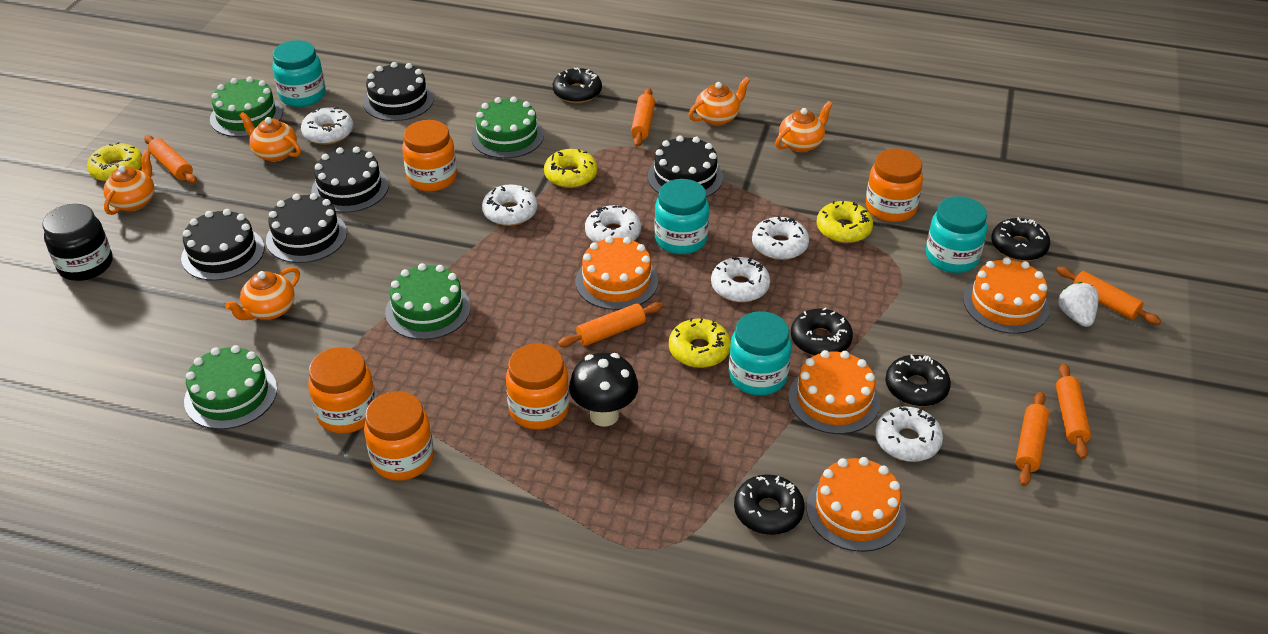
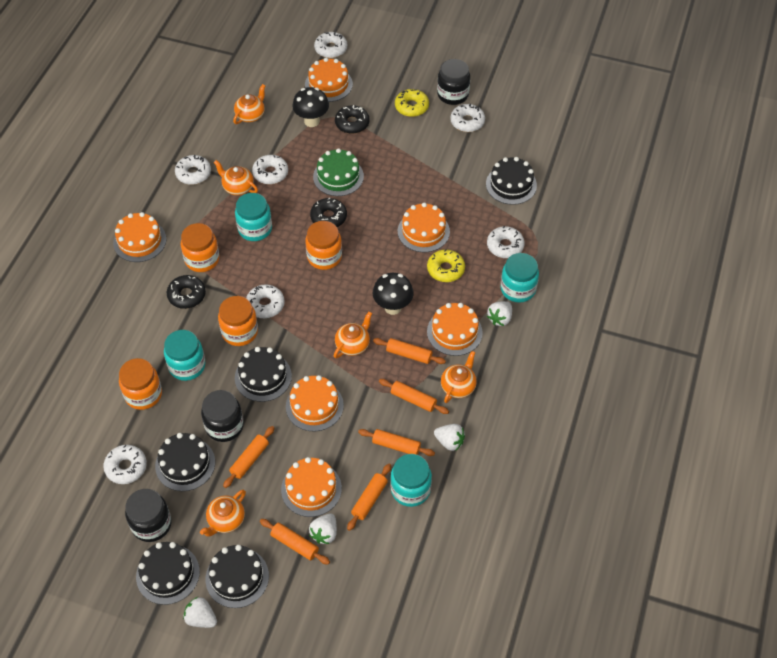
black donut: [553,67,602,103] [734,474,805,535] [791,307,853,356] [885,354,951,406] [991,217,1050,261] = 5 -> [167,275,206,309] [310,198,347,227] [335,105,370,134] = 3
black jar: [42,204,112,281] = 1 -> [125,489,172,542] [201,390,244,442] [437,59,470,105] = 3
black mushroom: [569,352,639,426] = 1 -> [292,87,329,127] [373,273,414,315] = 2
green cake: [184,345,277,430] [210,77,283,137] [385,263,471,340] [471,96,544,158] = 4 -> [313,148,364,196] = 1
orange cake: [576,236,658,310] [788,350,880,434] [806,457,906,552] [963,257,1050,334] = 4 -> [113,212,166,262] [281,457,342,517] [286,375,344,431] [305,58,353,102] [398,202,450,252] [427,303,483,356] = 6
orange jar: [308,347,376,434] [364,391,434,481] [402,120,457,192] [506,343,570,430] [866,149,923,222] = 5 -> [119,358,162,410] [181,223,220,272] [218,296,258,346] [305,221,342,270] = 4
white donut: [301,107,353,145] [482,184,538,226] [585,205,641,243] [711,257,770,302] [752,216,809,260] [875,406,943,462] = 6 -> [103,445,147,484] [175,155,211,185] [246,284,285,318] [252,155,288,184] [314,32,347,58] [450,104,485,132] [487,226,525,258] = 7
white strawberry: [1058,282,1099,327] = 1 -> [183,597,217,628] [309,514,337,544] [434,424,465,451] [487,301,512,326] = 4
yellow donut: [87,142,142,182] [544,149,598,188] [669,318,731,368] [817,201,873,243] = 4 -> [395,89,429,117] [427,249,465,282] = 2

